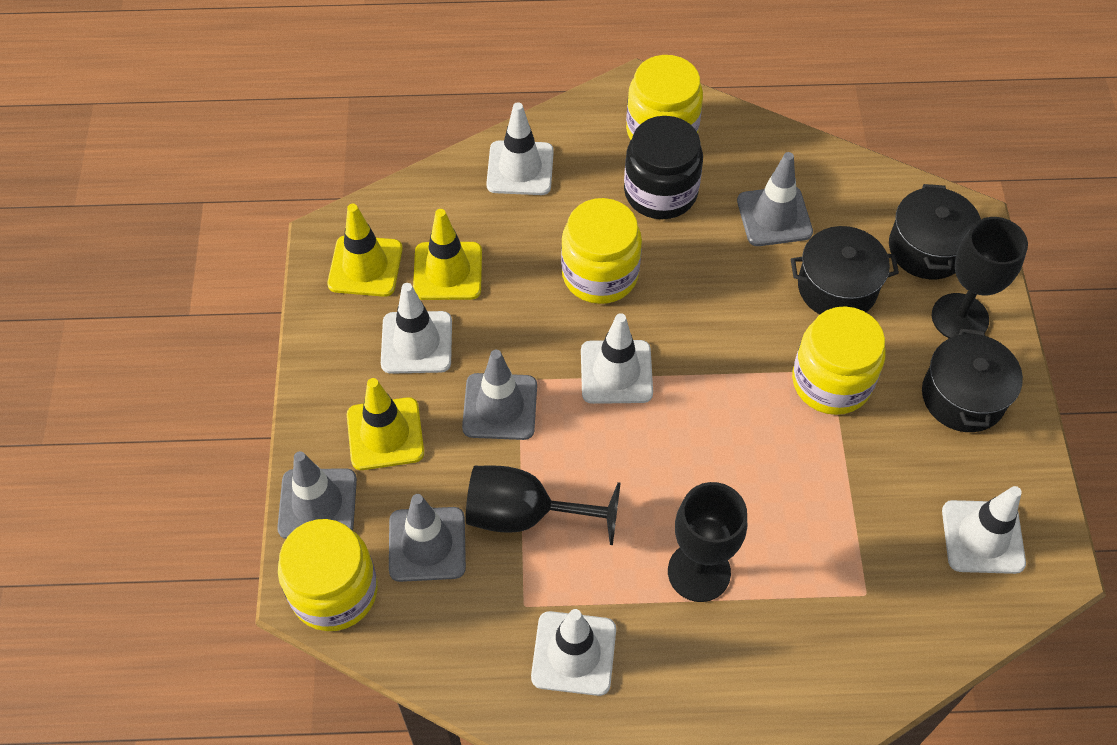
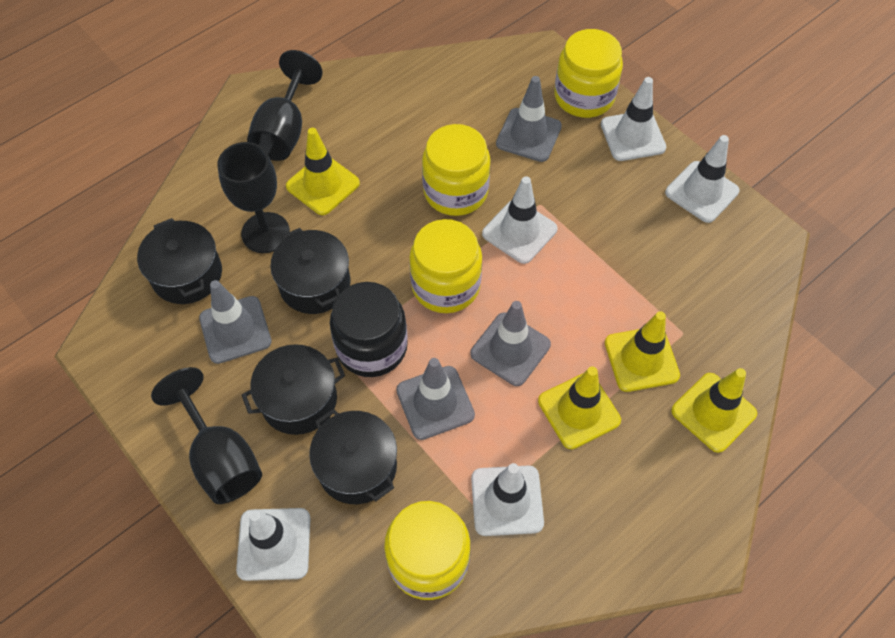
black pot: [791,226,899,314] [889,184,981,279] [922,329,1023,432] = 3 -> [137,218,222,304] [242,344,345,435] [270,228,350,314] [309,409,397,504] = 4
yellow traffic cone: [327,204,403,297] [347,378,424,470] [413,209,482,300] = 3 -> [286,128,360,215] [538,366,621,449] [605,311,680,392] [671,368,757,453] = 4

